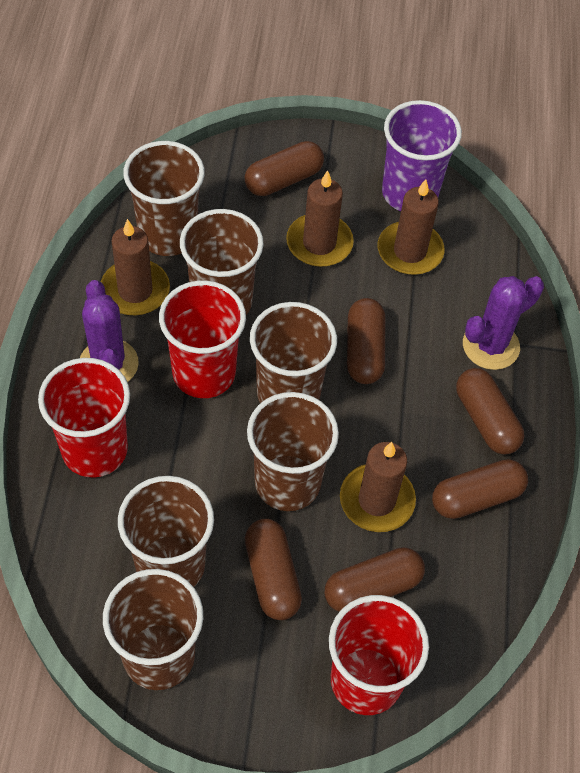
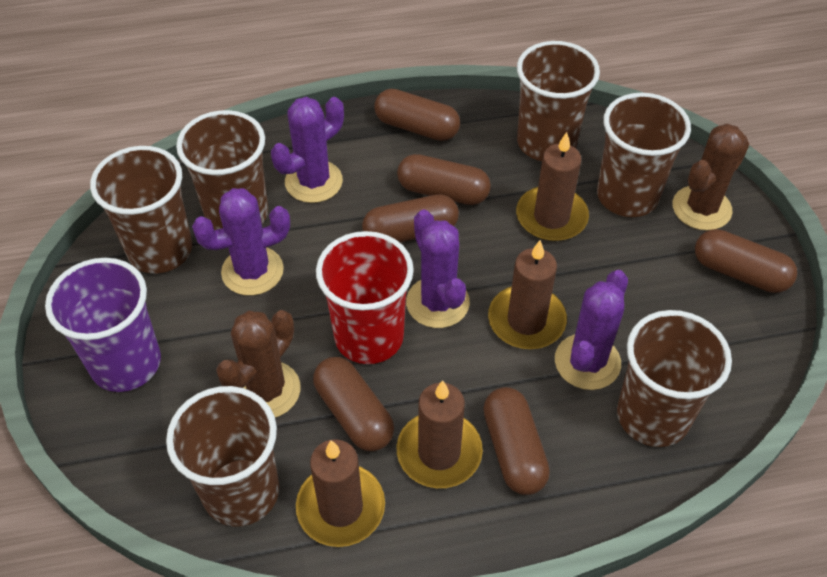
brown cactus: none = 0 -> [216,310,300,418] [673,124,750,231] = 2
purple cactus: [80,280,139,382] [463,276,544,370] = 2 -> [192,188,290,296] [271,97,344,203] [406,210,470,328] [555,270,628,390] = 4
red cup: [38,358,130,477] [159,280,246,398] [329,595,429,715] = 3 -> [316,231,414,364] = 1

